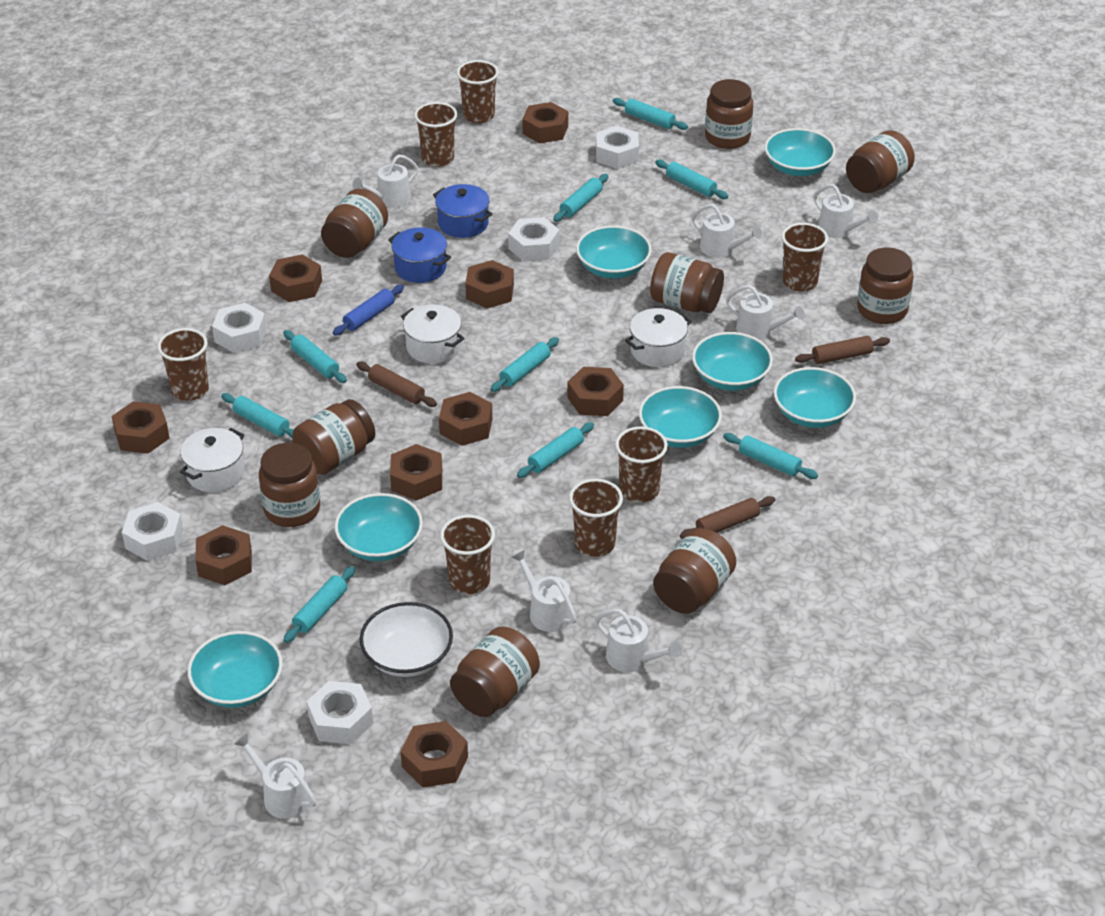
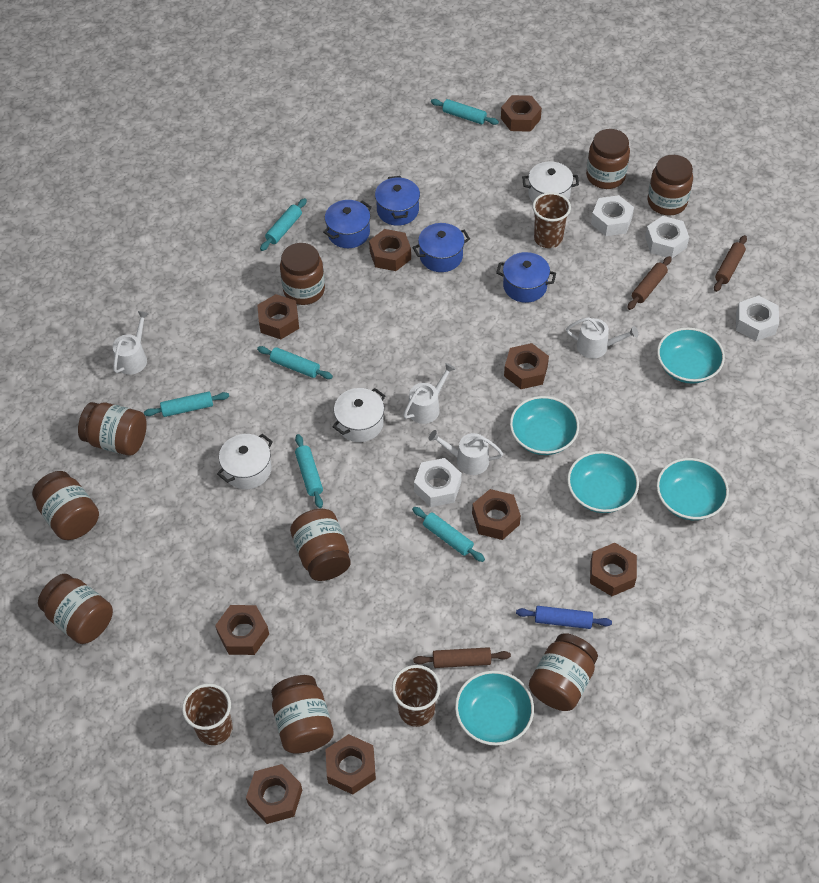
blue pot: [388,227,451,283] [433,184,492,238] = 2 -> [323,200,372,248] [375,176,420,226] [412,223,470,272] [496,252,556,303] = 4
brown cup: [157,328,209,401] [414,102,457,167] [440,515,495,594] [457,60,499,123] [569,479,623,557] [615,426,668,503] [781,223,828,292] = 7 -> [182,684,233,745] [392,665,441,727] [533,192,571,248] = 3
turquoise bowl: [187,631,283,708] [334,493,423,561] [576,225,652,279] [639,386,722,448] [692,332,773,391] [764,128,836,176] [774,367,856,428] = 7 -> [455,671,534,746] [510,396,579,455] [567,451,639,513] [657,327,725,384] [657,458,729,520] = 5
turquoise rolling pin: [221,393,294,438] [283,330,347,383] [283,566,355,643] [490,337,559,392] [517,422,594,478] [553,174,609,222] [613,98,688,130] [655,160,728,199] [723,433,818,479] = 9 -> [144,392,229,417] [257,346,333,379] [260,198,307,251] [295,434,323,508] [412,507,485,562] [431,99,499,125] = 6
white bowl: [360,602,453,677] = 1 -> none = 0
white nut: [122,502,183,561] [212,303,267,353] [307,681,373,744] [508,217,559,262] [596,126,639,169] = 5 -> [414,458,462,507] [591,195,634,236] [645,216,689,258] [736,295,779,341] = 4
white watering can: [234,733,316,819] [352,155,418,208] [511,550,576,632] [595,609,682,672] [692,204,762,258] [726,285,804,340] [813,184,878,238] = 7 -> [112,311,149,375] [403,363,455,424] [429,430,503,475] [566,317,638,359] = 4

